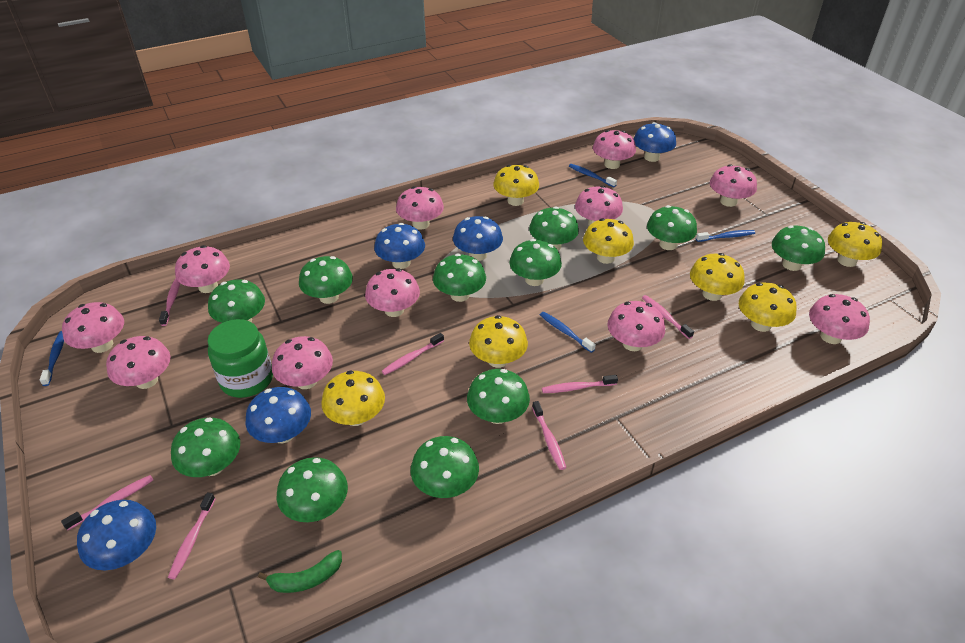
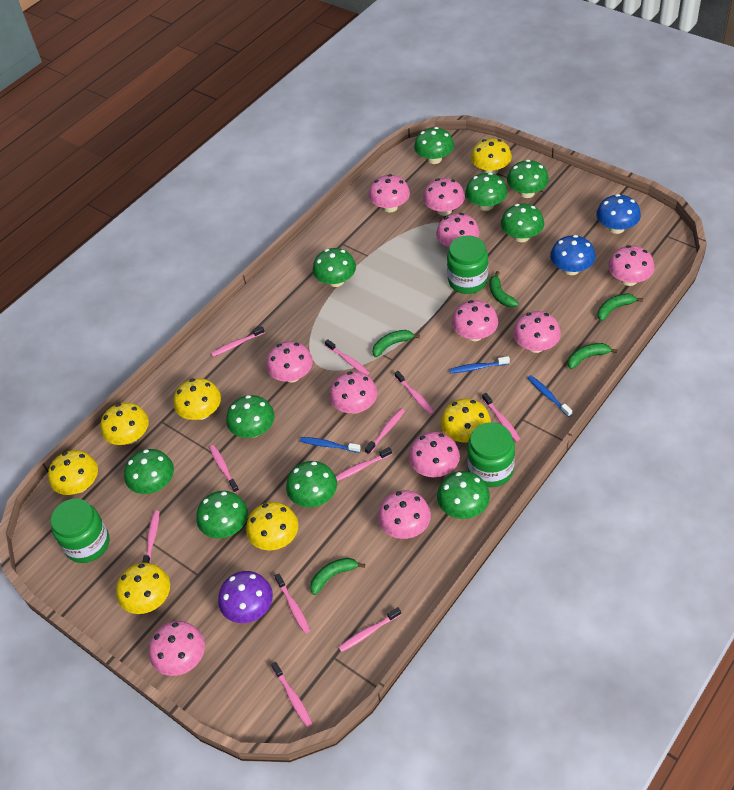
blue mushroom: [77,500,156,570] [246,387,311,443] [374,223,425,269] [453,216,503,261] [634,122,676,162] = 5 -> [550,235,596,275] [596,194,641,234] = 2
blue toothbrush: [40,331,64,386] [540,312,596,353] [569,164,617,187] [696,230,755,242] = 4 -> [300,437,361,453] [449,356,510,373] [528,375,572,417] = 3
green banana: [258,550,342,593] = 1 -> [310,558,365,595] [372,330,420,357] [490,271,519,307] [568,343,617,369] [598,293,643,321] = 5
green jar: [207,319,273,398] = 1 -> [51,499,109,563] [447,235,488,294] [467,422,515,487] = 3
green mushroom: [171,417,240,477] [208,279,265,323] [277,457,348,522] [299,256,353,304] [411,436,479,498] [433,254,486,302] [467,369,530,424] [509,239,562,286] [529,207,579,251] [647,205,697,250] [772,225,825,271] = 11 -> [124,449,174,494] [196,491,248,539] [226,395,275,438] [286,461,337,507] [313,248,356,287] [414,127,454,164] [437,471,490,519] [465,173,507,211] [501,204,544,242] [507,160,549,198] = 10
pink toothbrush: [61,475,153,531] [159,278,180,326] [168,493,215,579] [382,333,444,375] [532,401,566,470] [542,375,618,393] [642,295,694,339] = 7 -> [142,511,159,563] [209,445,239,493] [211,326,265,357] [271,662,312,727] [275,573,310,634] [325,340,370,375] [336,447,392,481] [338,607,401,652] [365,409,405,455] [395,371,434,415] [482,393,520,441] = 11
purple mushroom: none = 0 -> [218,571,273,623] = 1

